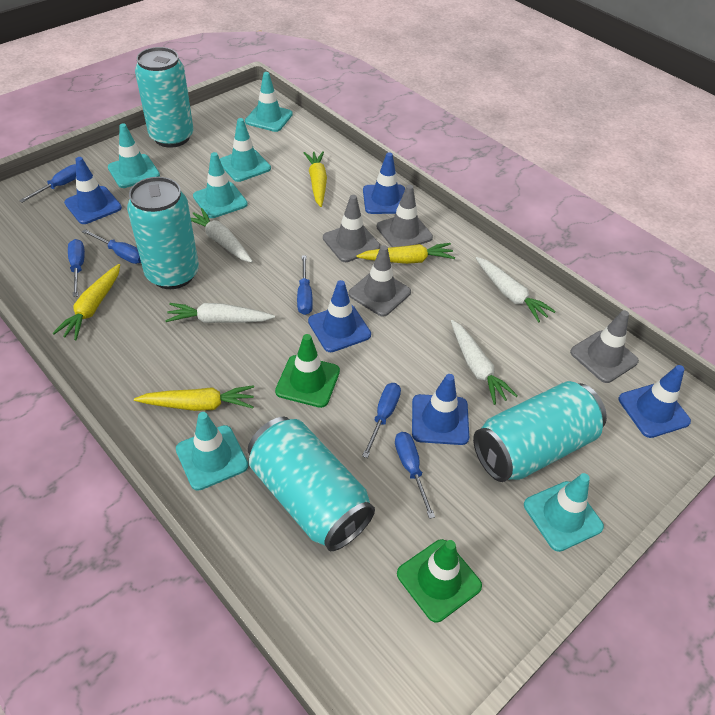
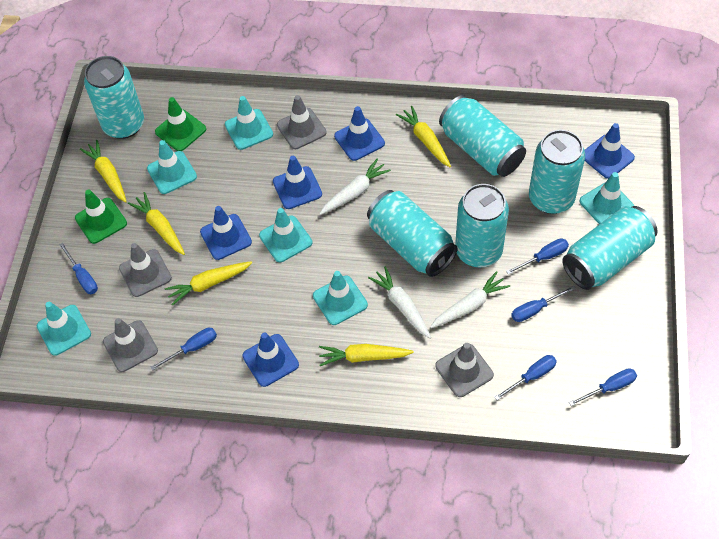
turquoise can: [127,177,199,289] [135,47,194,148] [248,417,375,551] [473,381,607,482] = 4 -> [84,56,144,139] [367,190,458,277] [439,95,526,177] [455,184,509,268] [529,130,585,214] [562,206,658,290] = 6
white carrot: [165,303,275,323] [191,208,253,263] [451,320,518,405] [476,257,556,323] = 4 -> [319,159,391,215] [368,266,431,339] [430,271,510,328] = 3
yellow carrot: [52,264,120,340] [134,385,254,411] [304,151,327,207] [356,243,455,264] = 4 -> [80,140,127,203] [128,192,185,255] [164,261,252,306] [319,344,414,366] [396,106,451,167] = 5

